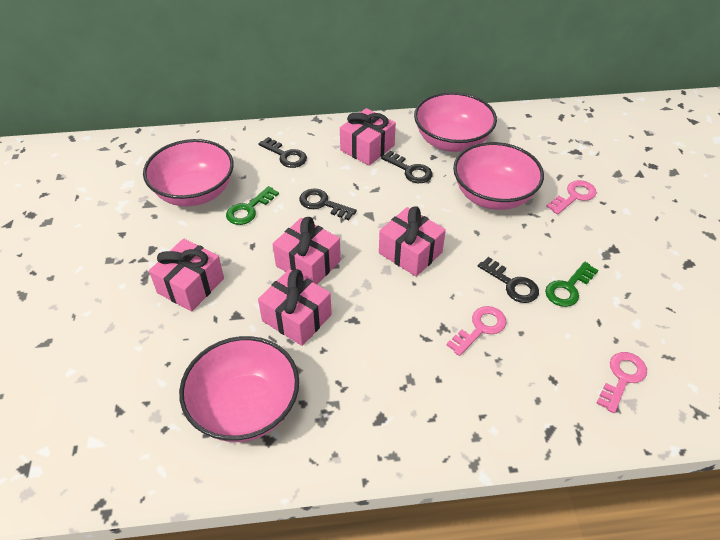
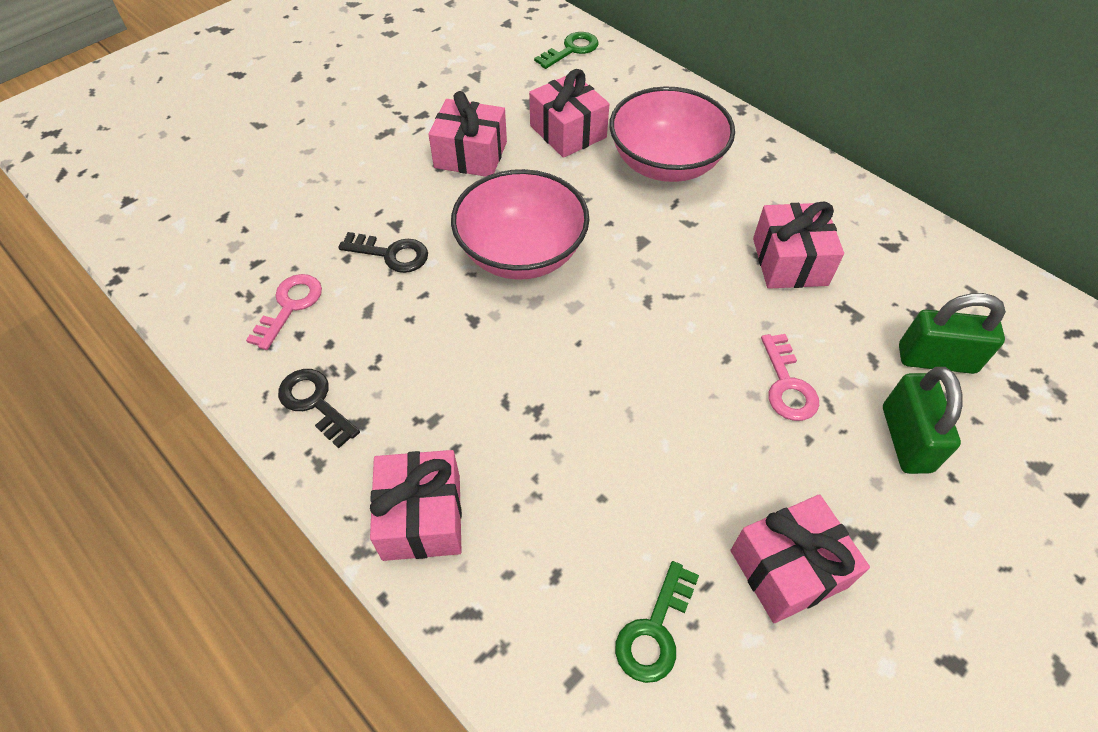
black key: [258,137,307,168] [299,188,357,220] [381,151,433,183] [478,257,539,303] = 4 -> [278,369,360,448] [338,232,428,273] = 2
green padlock: none = 0 -> [883,367,963,474] [899,293,1006,374] = 2
pink bowl: [143,139,234,206] [179,336,299,442] [414,92,497,152] [453,142,544,210] = 4 -> [451,169,589,280] [609,86,735,182] = 2
pink key: [447,306,507,356] [546,180,597,215] [596,352,647,413] = 3 -> [246,274,322,350] [761,334,819,421] = 2

